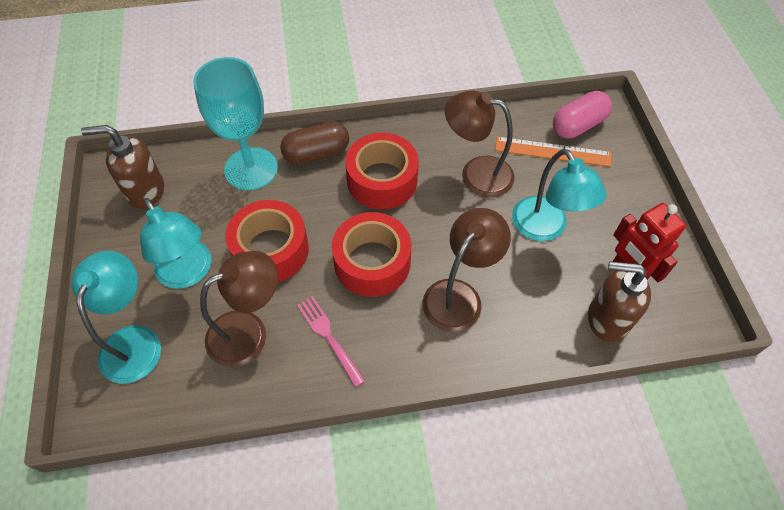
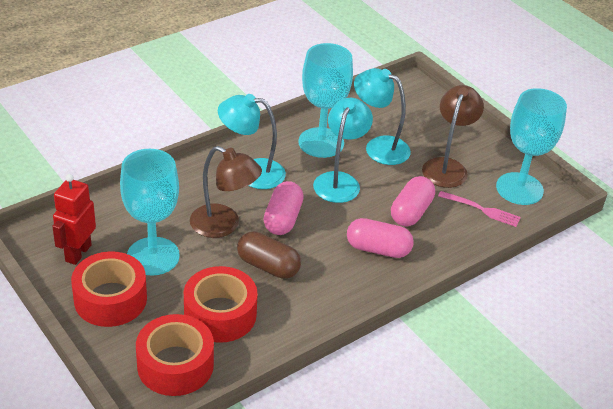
brown lamp: [200,251,278,367] [422,208,511,332] [445,90,515,197] = 3 -> [190,146,262,238] [422,85,484,188] = 2
brown soap dispenser: [81,125,164,209] [588,261,651,342] = 2 -> none = 0
orange ruler: [495,137,611,167] = 1 -> none = 0
pink capsule: [553,91,612,138] = 1 -> [263,181,304,235] [347,218,414,258] [391,176,435,226] = 3
turquoise goblet: [193,57,278,191] = 1 -> [120,149,180,276] [299,43,353,158] [496,88,567,205] = 3

